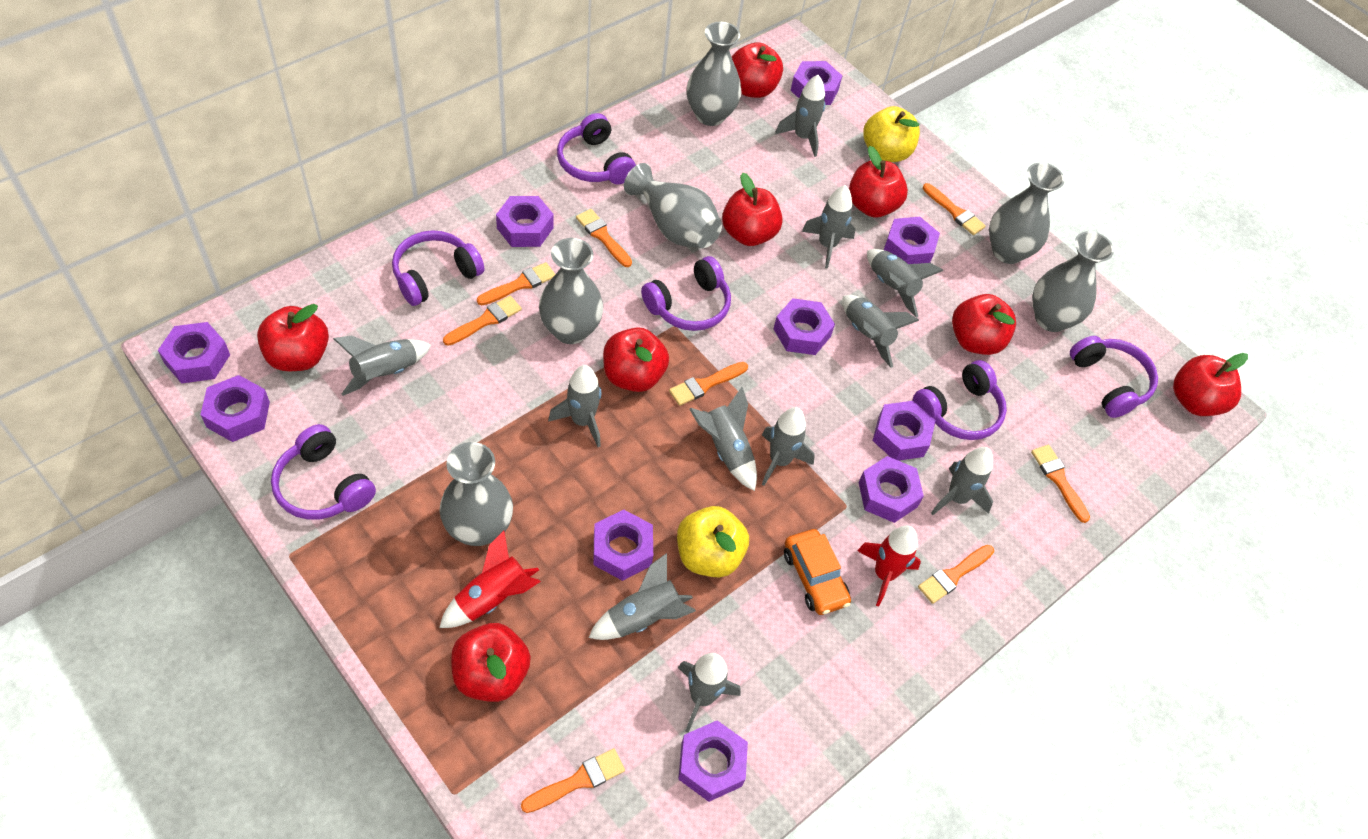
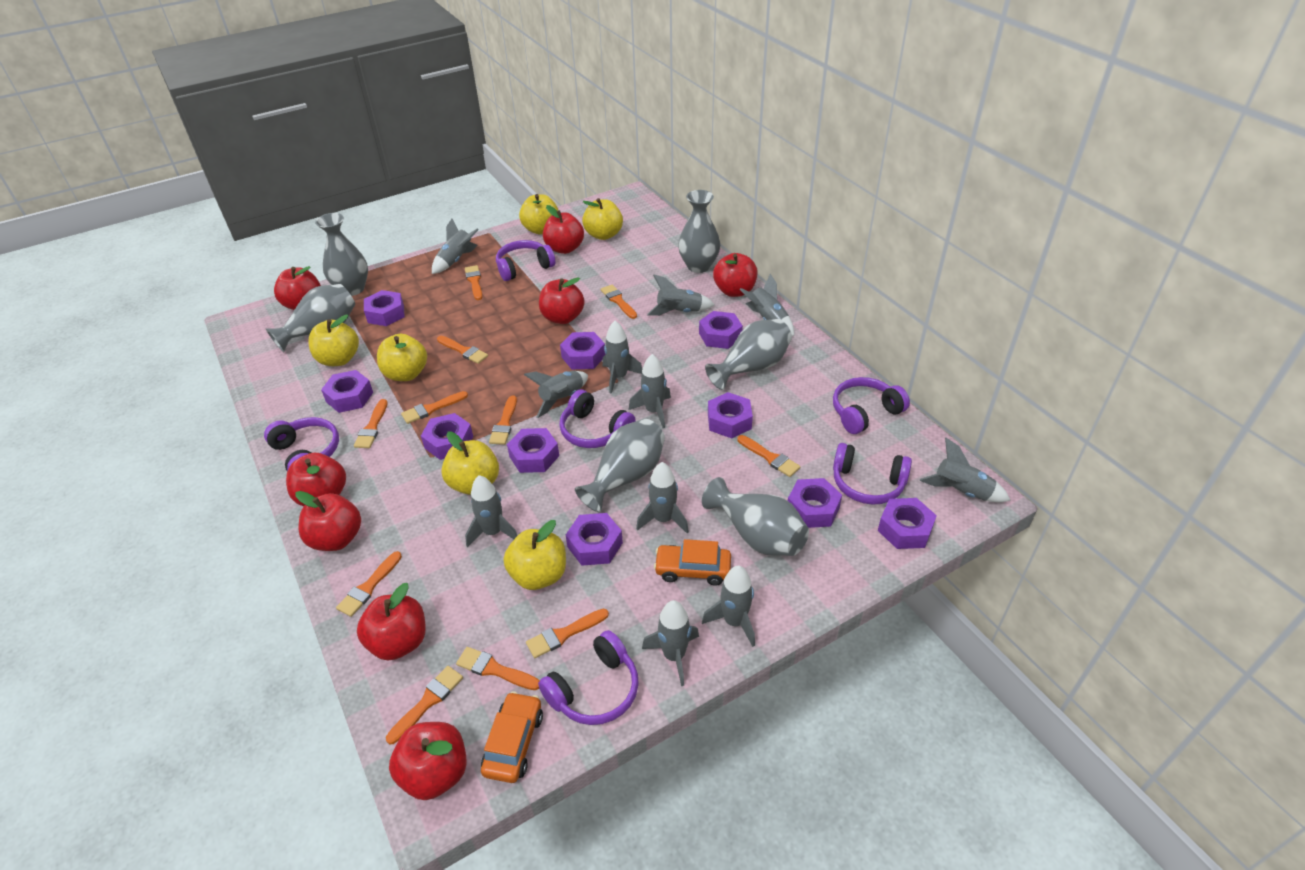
orange brush: [443,296,522,346] [477,262,555,305] [521,748,625,813] [576,209,632,267] [669,362,748,406] [918,545,994,604] [923,183,986,235] [1031,445,1090,523] = 8 -> [336,551,402,617] [354,399,388,448] [386,666,463,744] [401,391,468,424] [437,336,488,364] [456,647,540,690] [465,265,482,300] [489,395,517,445] [526,609,609,658] [601,285,637,319] [737,435,800,477] = 11
orange car: [784,529,851,615] = 1 -> [481,691,543,783] [654,539,731,586] = 2
red rocket: [439,530,541,628] [857,525,921,606] = 2 -> none = 0
yellow apple: [677,506,749,577] [863,106,920,162] = 2 -> [308,315,359,366] [377,334,427,381] [441,432,499,495] [504,520,566,590] [519,194,559,234] [582,198,623,240] = 6

